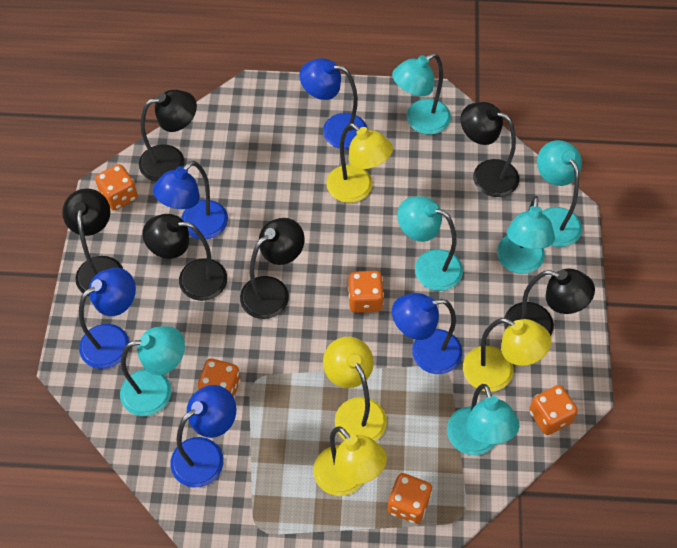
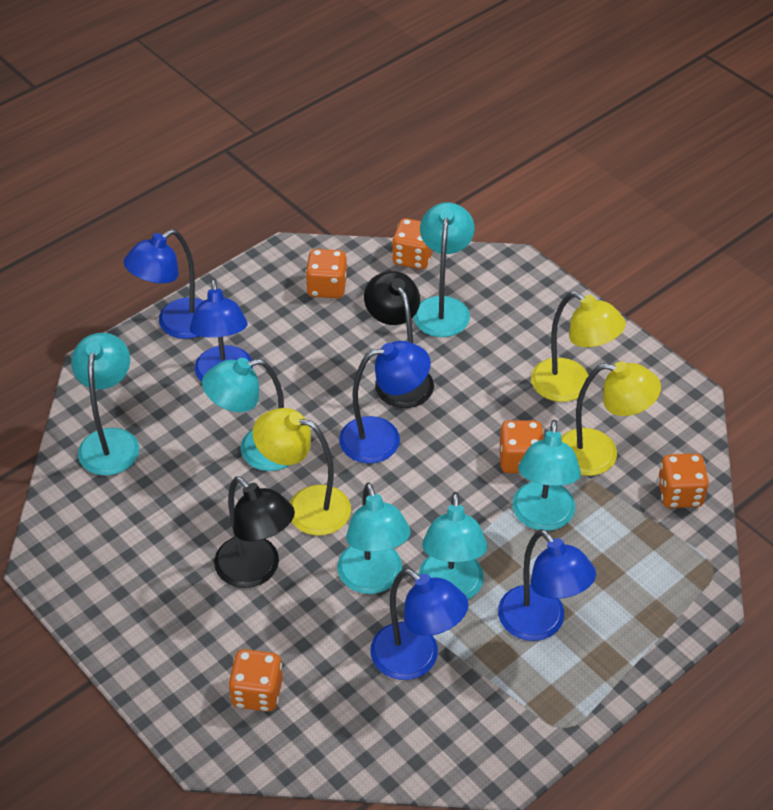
black lamp: [62,188,123,296] [139,90,197,182] [143,214,227,301] [240,218,305,319] [461,102,519,197] [504,268,595,336] = 6 -> [214,476,295,588] [364,271,434,408] = 2
yellow lamp: [313,427,387,496] [323,337,387,441] [326,123,393,203] [463,318,551,392] = 4 -> [253,408,351,536] [531,291,626,402] [561,361,661,476] = 3

